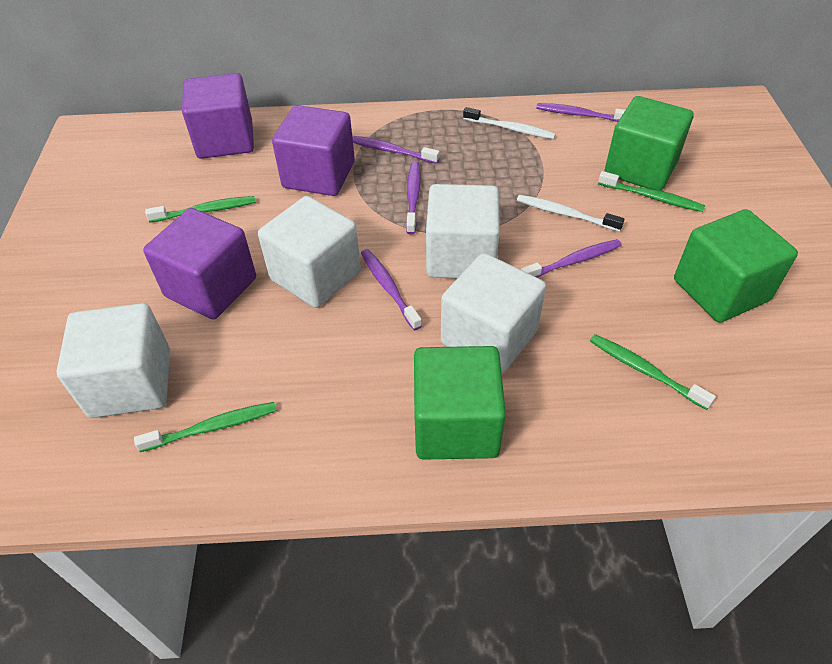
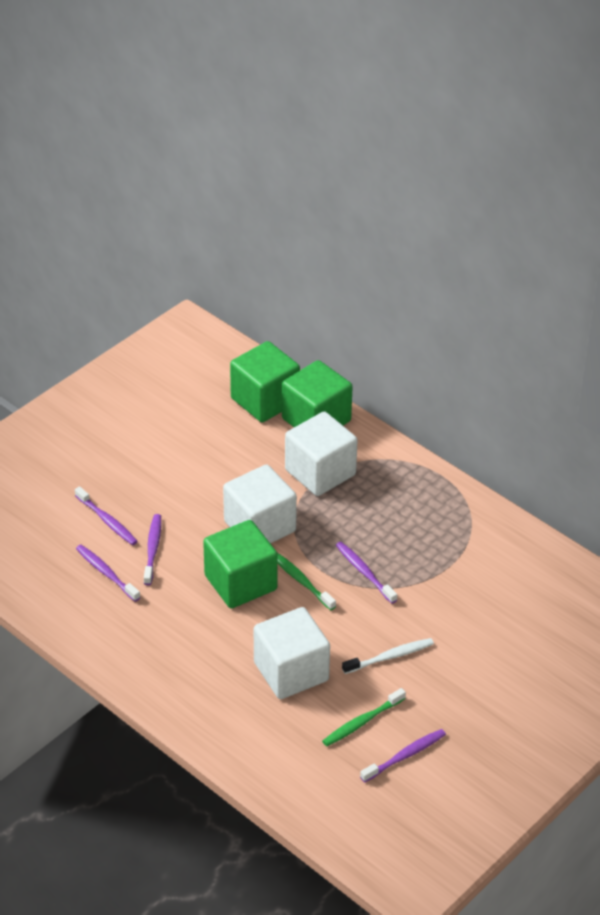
green toothbrush: [134,402,277,452] [145,196,256,222] [590,334,716,410] [598,171,705,212] = 4 -> [277,553,336,610] [322,688,406,746] = 2
purple cube: [143,208,256,320] [182,73,254,159] [272,105,355,196] = 3 -> none = 0
white cube: [56,303,170,418] [258,196,361,308] [426,184,500,279] [441,253,546,374] = 4 -> [223,464,297,544] [254,607,330,699] [285,411,358,496] = 3
white toothbrush: [463,107,556,139] [517,195,625,232] = 2 -> [342,638,434,674] = 1

